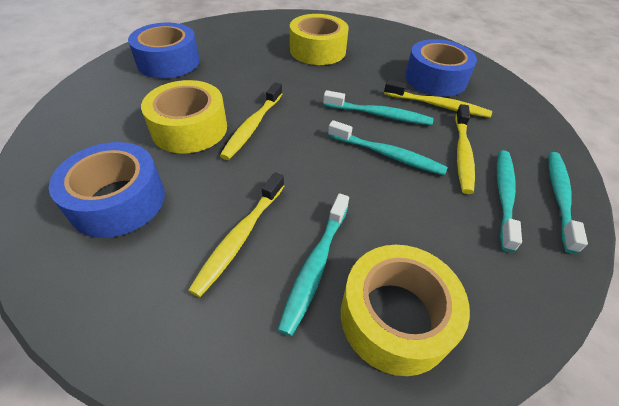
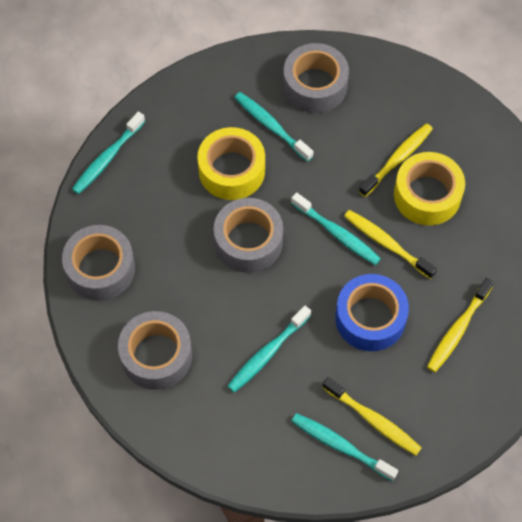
blue tape: [49,142,165,238] [128,23,200,78] [405,39,477,97] = 3 -> [335,274,409,351] = 1
grey tape: none = 0 -> [62,225,135,301] [118,311,192,390] [214,198,283,273] [283,43,349,113] = 4
yellow tape: [141,80,227,154] [290,14,349,65] [341,245,470,376] = 3 -> [197,127,265,200] [394,152,465,225] = 2

